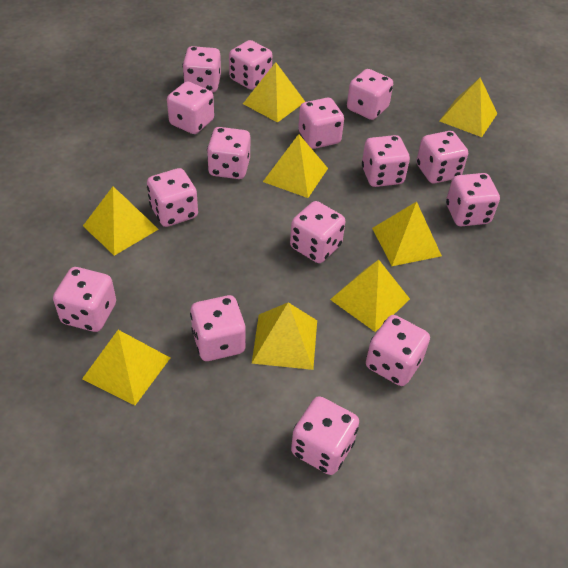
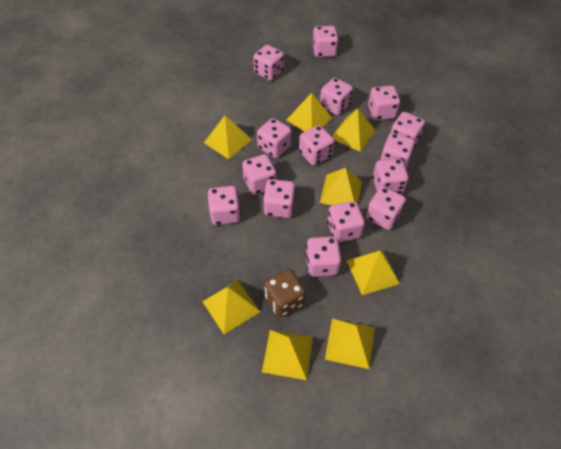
brown dice: none = 0 -> [264,269,306,317] = 1

